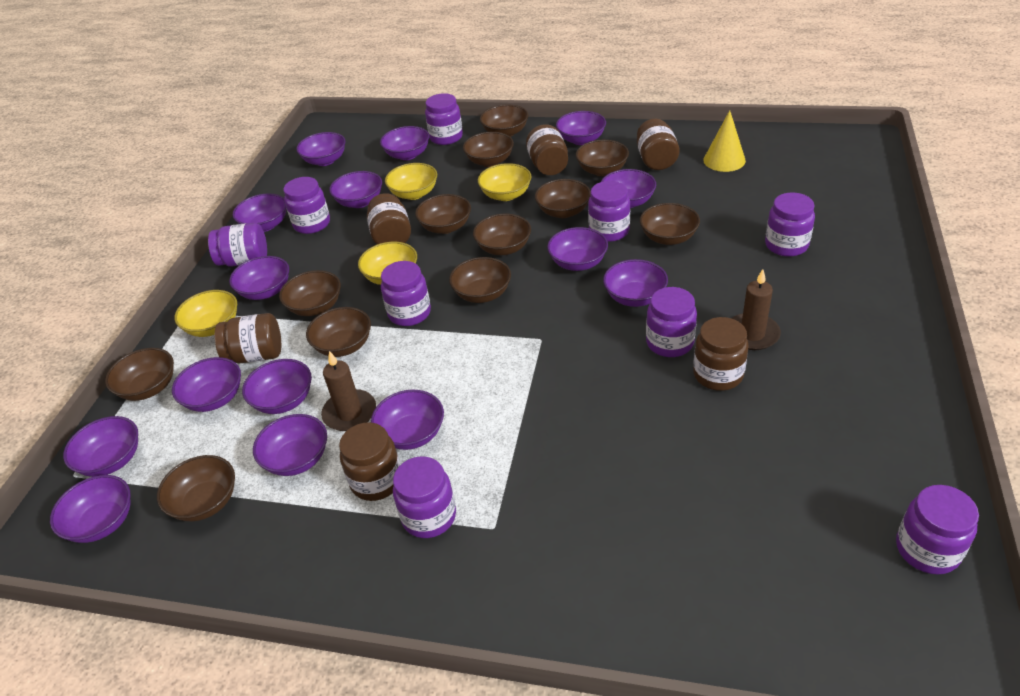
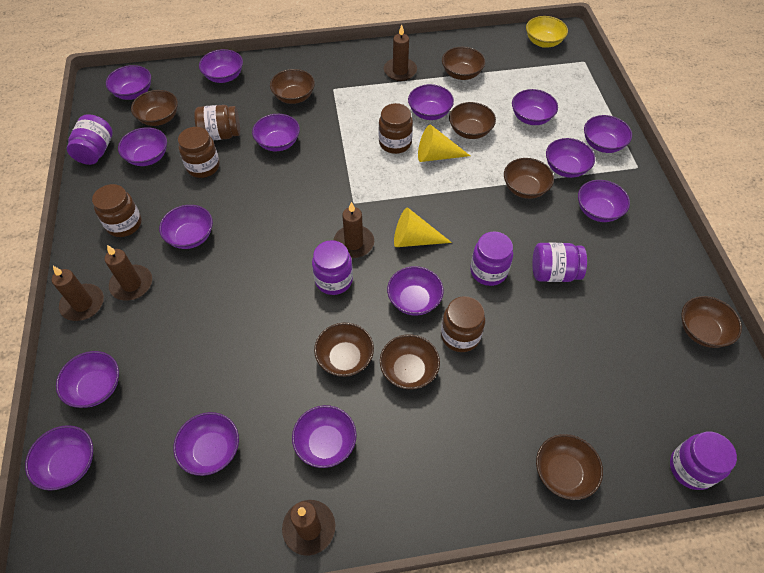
brown bowl: [105,348,174,401] [157,455,235,521] [279,270,341,316] [306,307,371,357] [415,194,471,234] [449,257,511,303] [463,132,514,167] [473,214,531,255] [480,104,528,137] [535,179,591,218] [576,140,629,176] [640,203,700,245] = 12 -> [131,90,178,126] [270,69,315,104] [314,323,374,377] [380,334,440,390] [442,47,485,80] [449,102,496,139] [504,158,554,199] [536,434,603,500] [681,296,742,348] = 9
brown candle: [321,351,376,431] [732,269,781,350] = 2 -> [52,266,104,321] [105,245,152,301] [282,500,335,556] [333,202,374,258] [384,25,417,81] = 5
brown jar: [215,313,281,363] [339,422,400,501] [367,193,411,244] [526,124,568,175] [637,118,680,170] [693,317,749,391] = 6 -> [92,184,142,237] [178,127,220,178] [194,105,240,140] [379,103,413,154] [441,296,485,352] = 5
purple jar: [208,223,267,267] [283,177,330,234] [381,261,431,326] [393,456,456,538] [425,93,463,145] [588,181,630,242] [646,287,697,357] [765,193,815,257] [896,485,979,575] = 9 -> [67,114,113,165] [312,240,353,295] [470,231,513,286] [532,243,587,282] [670,432,737,490] = 5
yellow bowl: [174,290,237,337] [358,242,417,285] [385,163,437,200] [478,163,531,201] = 4 -> [526,16,568,48] = 1
yellow cone: [703,110,746,172] = 1 -> [394,208,452,247] [418,125,470,162] = 2

